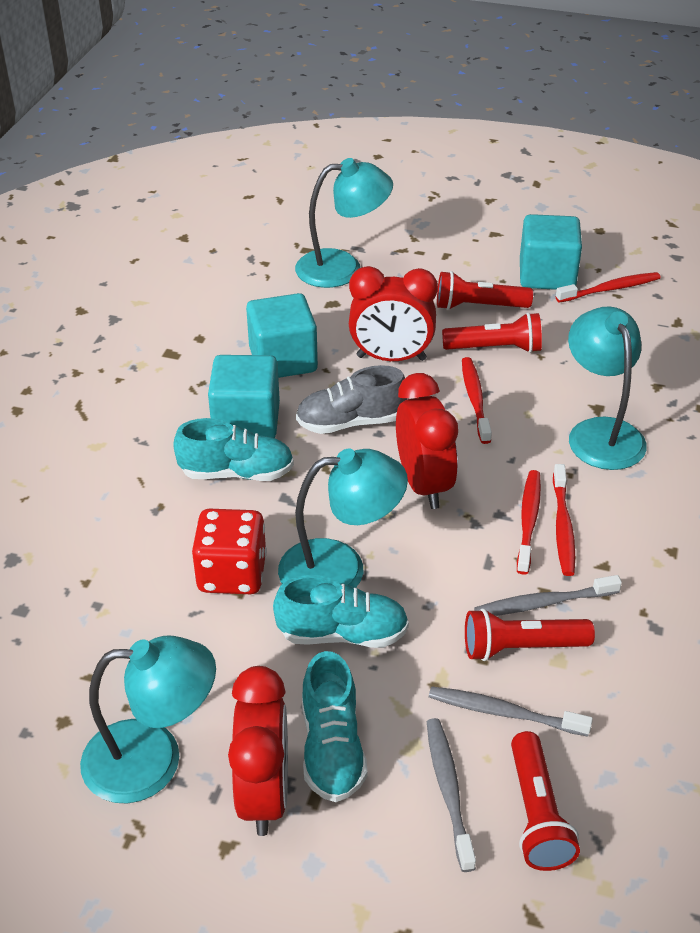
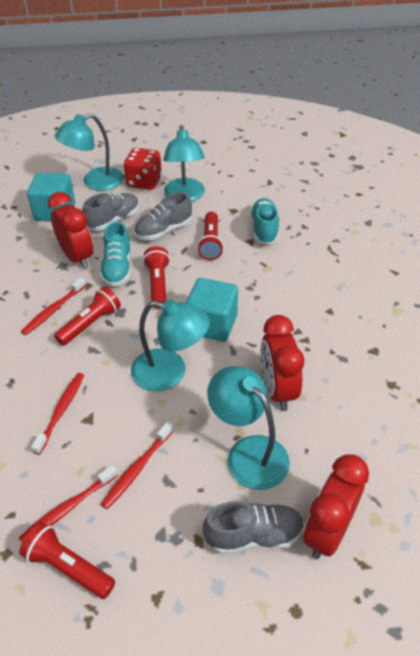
grey shoe: [296,365,407,434] = 1 -> [83,193,139,231] [134,192,192,240] [203,501,304,555] = 3
grey toothbrush: [427,718,476,872] [429,686,593,736] [474,575,622,616] = 3 -> none = 0
turquoise cube: [208,355,280,438] [246,293,318,378] [520,214,582,290] = 3 -> [27,173,75,221] [186,278,238,342] = 2
turquoise shoe: [173,418,294,481] [273,575,409,648] [302,651,367,802] = 3 -> [100,222,132,287] [250,198,279,244] = 2

